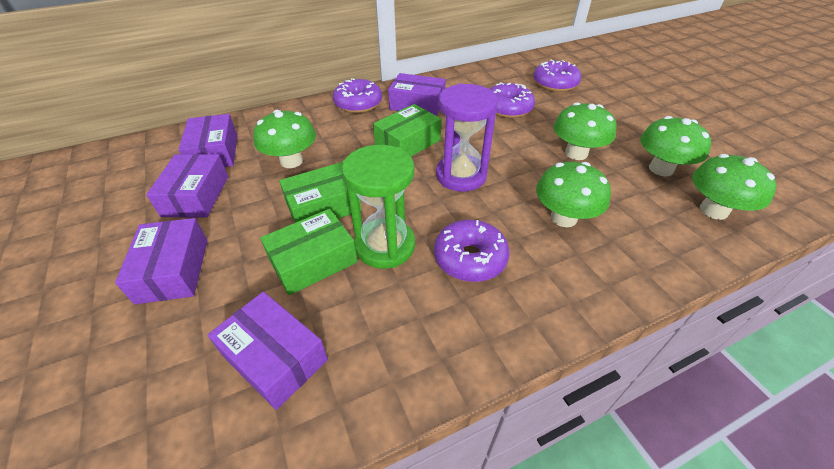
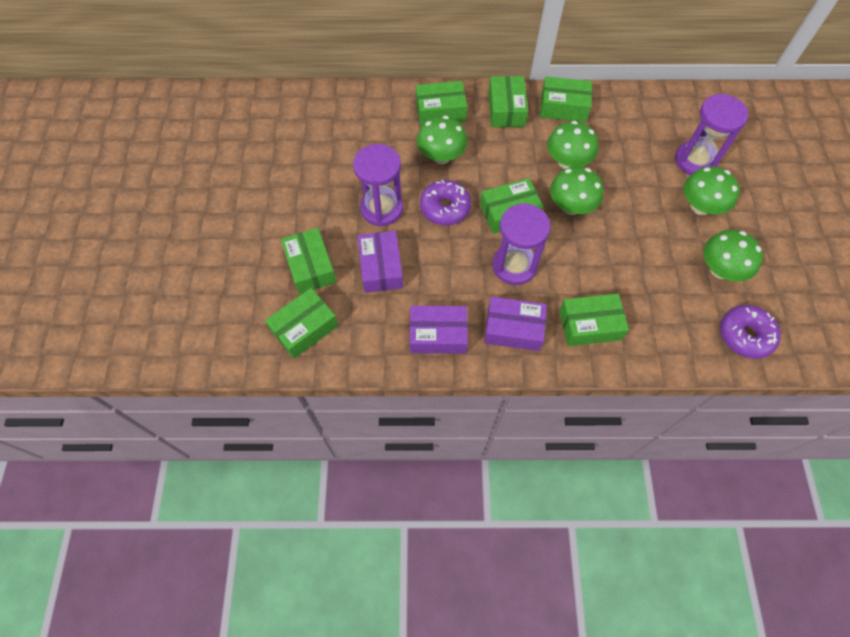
green box: [260,209,358,295] [279,162,362,223] [373,104,441,156] = 3 -> [265,288,339,359] [281,228,336,294] [416,81,467,126] [480,178,544,234] [489,76,528,127] [540,77,592,122] [559,293,629,346] = 7
green hourglass: [341,145,415,268] = 1 -> none = 0
purple box: [115,218,208,304] [146,154,228,218] [178,114,238,167] [208,292,328,410] [388,73,446,116] = 5 -> [358,231,403,293] [410,306,468,354] [484,297,547,351] = 3
purple donut: [333,78,382,113] [434,220,510,282] [490,82,535,118] [533,59,581,92] = 4 -> [420,180,471,225] [720,305,781,359] = 2
purple hourglass: [436,83,498,192] = 1 -> [353,144,403,227] [492,203,551,285] [675,94,748,175] = 3

